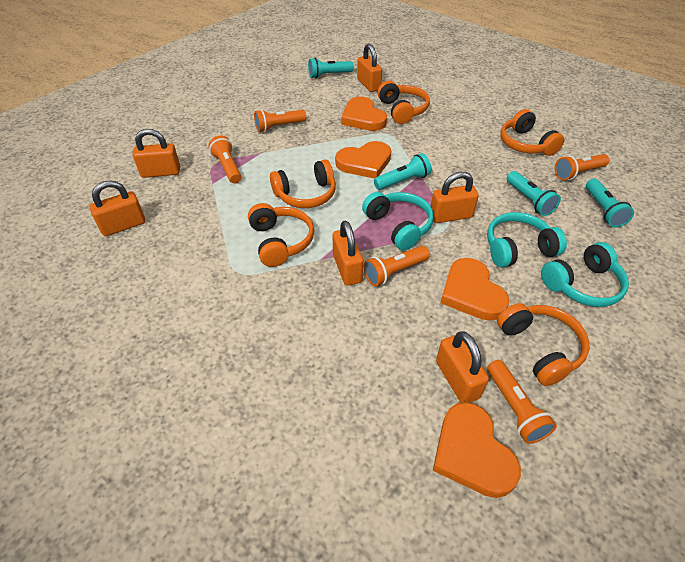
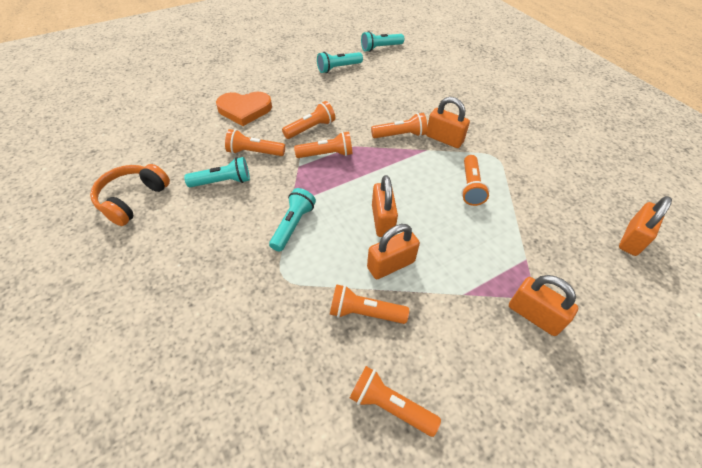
orange flashlight: [208,135,242,184] [254,109,306,132] [364,246,430,286] [487,360,557,444] [555,154,609,180] = 5 -> [225,129,285,156] [282,101,335,139] [294,131,352,158] [330,284,409,324] [350,366,441,437] [371,113,427,138] [461,155,489,206] = 7
orange headphones: [248,203,314,267] [270,159,336,208] [378,81,430,124] [497,303,589,386] [500,109,564,156] = 5 -> [90,164,170,226] = 1
orange heart: [335,141,391,179] [341,97,387,131] [433,402,521,498] [440,258,509,321] = 4 -> [216,91,272,126] = 1
orange padlock: [89,180,146,236] [133,129,180,178] [333,221,363,286] [357,44,382,92] [431,172,479,223] [436,331,489,403] = 6 -> [367,224,420,279] [372,175,398,237] [426,97,470,148] [509,275,578,336] [619,196,672,256] = 5
turquoise headphones: [362,192,434,250] [487,212,567,268] [541,242,629,307] = 3 -> none = 0

